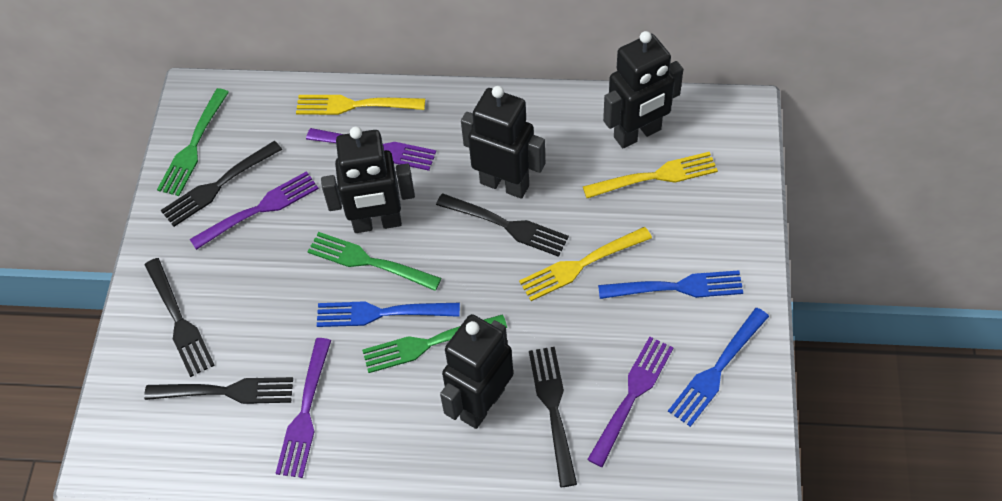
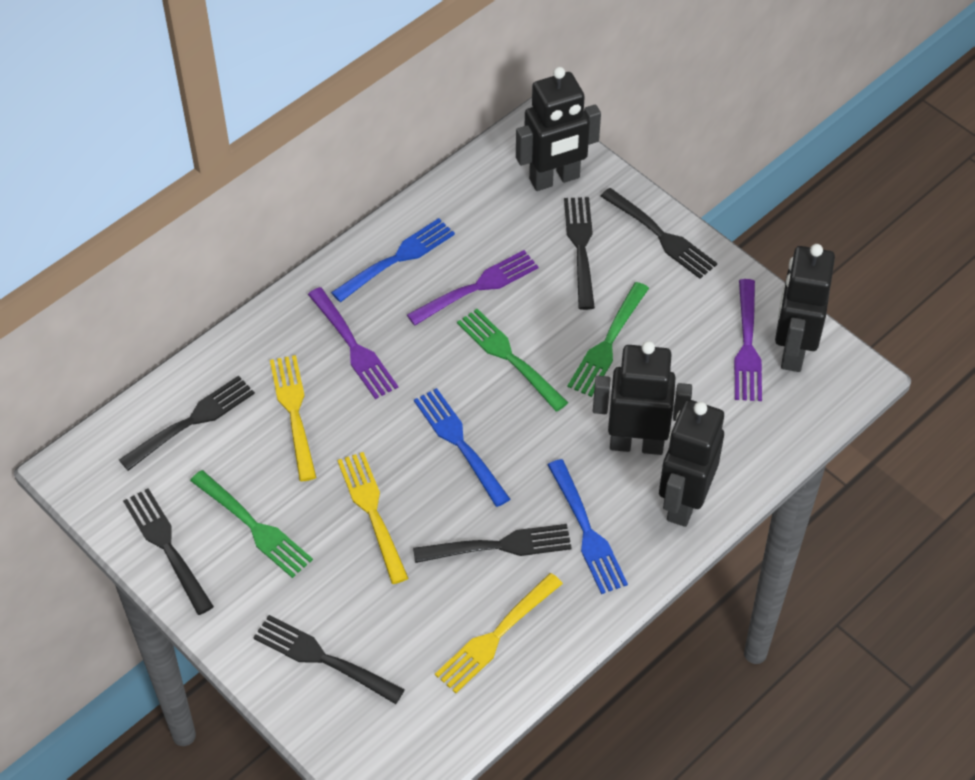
black fork: [144,377,293,404] [145,258,215,377] [161,141,282,227] [436,193,569,257] [529,347,577,487] = 5 -> [119,376,255,471] [123,488,214,615] [253,615,405,704] [413,524,572,563] [564,197,595,310] [601,188,717,279] = 6
purple fork: [190,171,319,250] [276,338,331,478] [306,128,436,171] [587,337,674,467] = 4 -> [308,287,398,399] [407,250,538,326] [734,279,762,401] = 3

